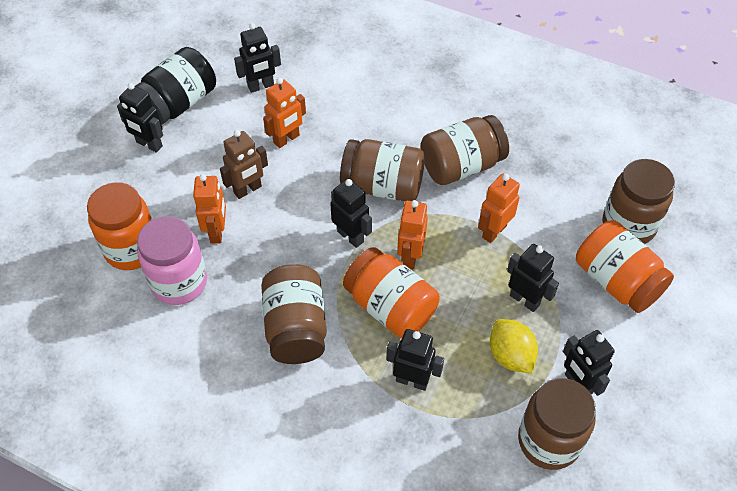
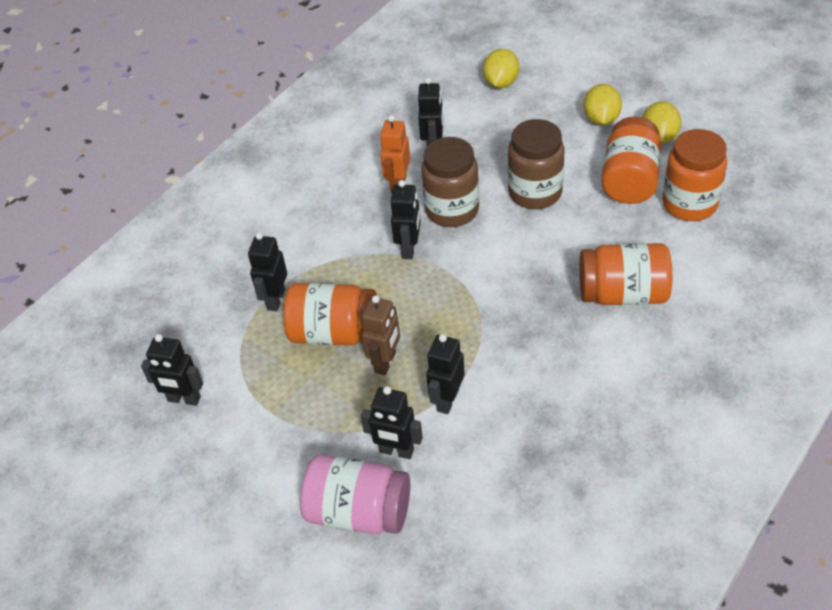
black jar: [135,47,216,124] = 1 -> none = 0
brown jar: [261,264,327,364] [340,139,425,201] [421,115,509,185] [518,378,596,470] [602,159,675,244] = 5 -> [421,137,479,227] [508,119,565,209] = 2
orange jar: [87,182,152,270] [343,247,440,338] [576,220,674,313] = 3 -> [284,283,377,345] [579,243,672,305] [601,116,662,204] [662,129,727,221] = 4
orange robot: [193,174,226,244] [263,78,306,148] [397,200,428,269] [478,174,520,243] = 4 -> [380,115,410,193] = 1
yellow lemon: [490,319,538,373] = 1 -> [483,49,519,88] [583,84,622,126] [642,101,681,144] = 3

